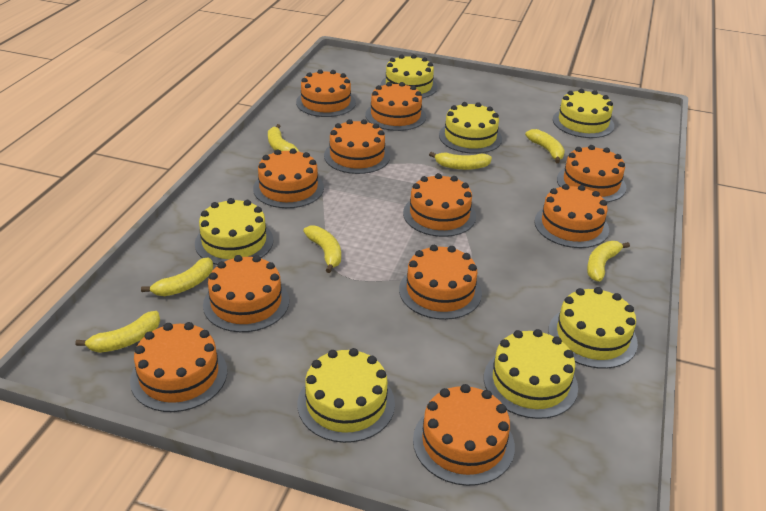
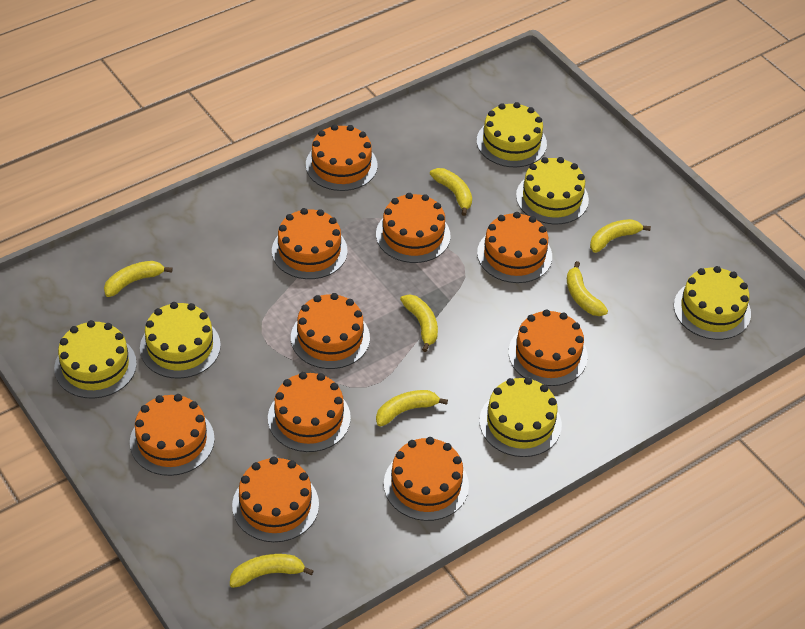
orange cake: [130,322,227,412] [203,255,289,332] [253,148,324,208] [296,69,356,117] [324,119,390,174] [365,82,426,131] [399,245,482,320] [403,173,476,237] [413,384,515,486] [534,184,609,248] [557,145,626,202] = 11 -> [130,394,215,476] [232,457,319,542] [268,372,351,452] [272,208,347,279] [291,293,370,369] [306,124,377,191] [376,193,451,263] [384,437,469,521] [477,212,552,283] [508,309,588,386] = 10
yellow cake: [195,198,273,265] [298,348,395,443] [381,54,437,99] [439,102,502,154] [484,329,578,419] [548,287,638,369] [553,89,614,138] = 7 -> [54,320,137,399] [140,302,221,379] [477,102,547,167] [479,377,562,457] [516,157,589,224] [674,266,751,340] = 6

